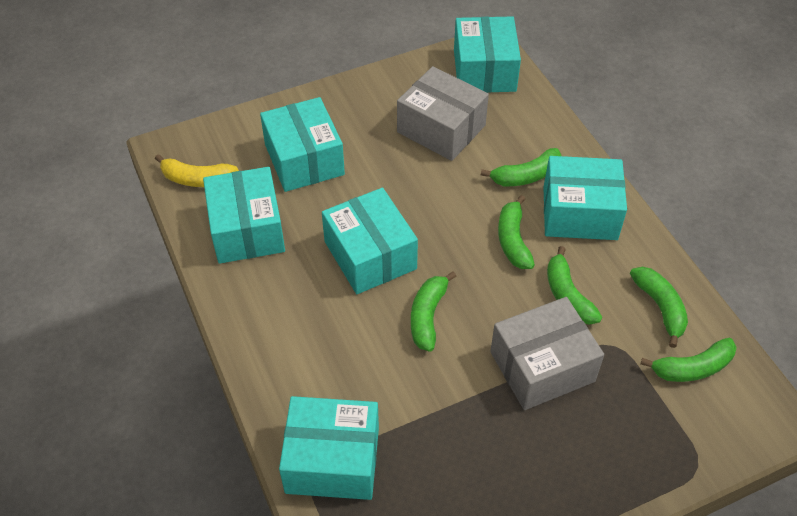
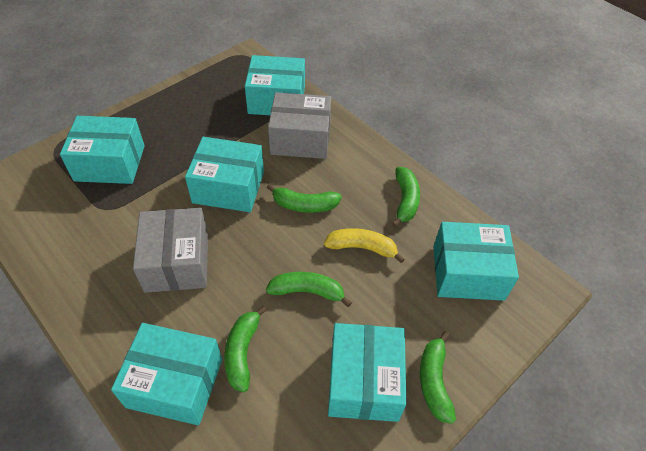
green banana: [411,271,457,351] [481,148,561,186] [498,195,535,269] [547,246,602,325] [630,267,688,348] [640,338,737,382] = 6 -> [224,305,267,392] [266,184,342,213] [266,272,352,307] [392,167,420,227] [420,331,456,424] = 5

